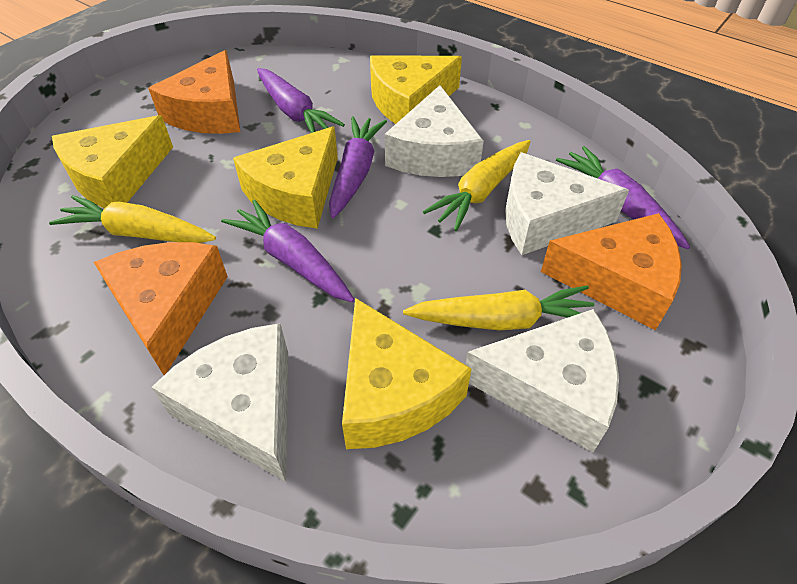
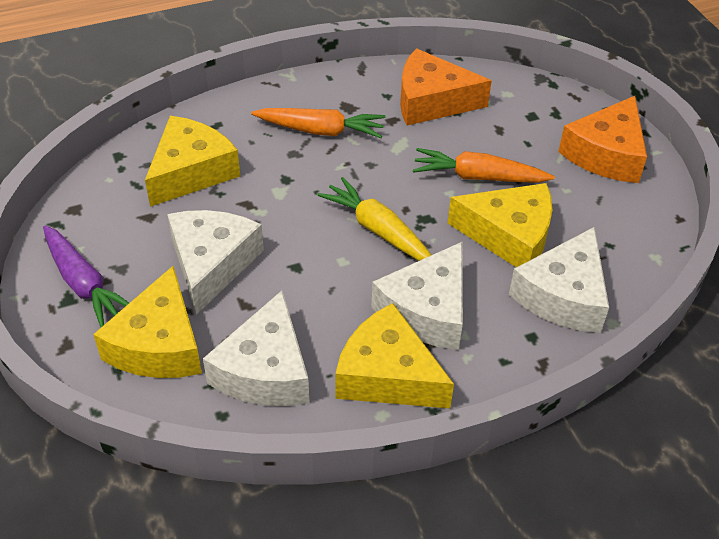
orange carrot: none = 0 -> [251,108,386,138] [413,148,555,183] = 2
orange cheese: [94,242,228,375] [148,50,240,134] [541,213,682,330] = 3 -> [400,48,492,126] [558,96,647,183] = 2
purple carrot: [221,199,355,302] [257,68,345,133] [329,116,387,218] [556,146,690,249] = 4 -> [43,225,129,327] = 1
yellow carrot: [49,195,216,243] [403,285,594,330] [423,140,531,231] = 3 -> [317,177,431,261] = 1

